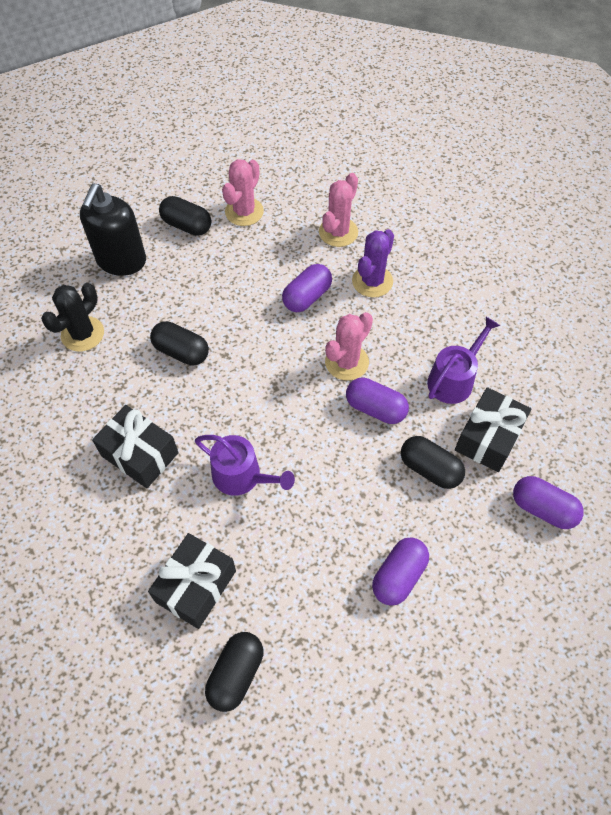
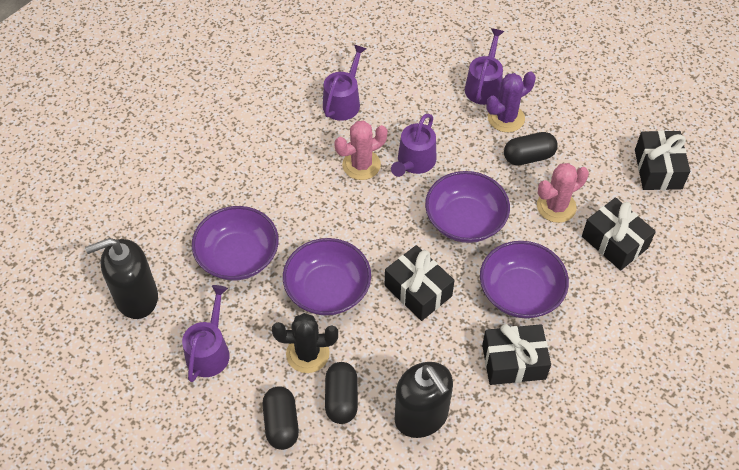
black capsule: [150,321,209,366] [159,196,211,236] [205,632,263,712] [401,436,465,489] = 4 -> [263,386,299,450] [325,362,358,424] [504,132,558,166] = 3
black gift: [92,405,179,488] [148,533,236,629] [455,387,532,472] = 3 -> [385,245,455,321] [482,324,551,385] [582,197,656,270] [635,130,690,190] = 4
black soap dispenser: [80,184,146,276] = 1 -> [85,238,158,319] [395,362,453,438] = 2
pink cactus: [222,159,264,226] [319,173,358,247] [325,312,373,381] = 3 -> [334,121,388,180] [537,163,589,223] = 2
purple bowl: none = 0 -> [192,206,279,281] [283,238,371,316] [425,171,510,243] [480,241,569,318] = 4
purple capsule: [282,264,332,312] [346,378,409,424] [372,537,429,606] [513,476,584,529] = 4 -> none = 0
purple watering can: [195,435,295,496] [427,317,500,404] = 2 -> [182,285,230,382] [323,45,366,121] [391,114,436,177] [465,28,504,105] = 4

